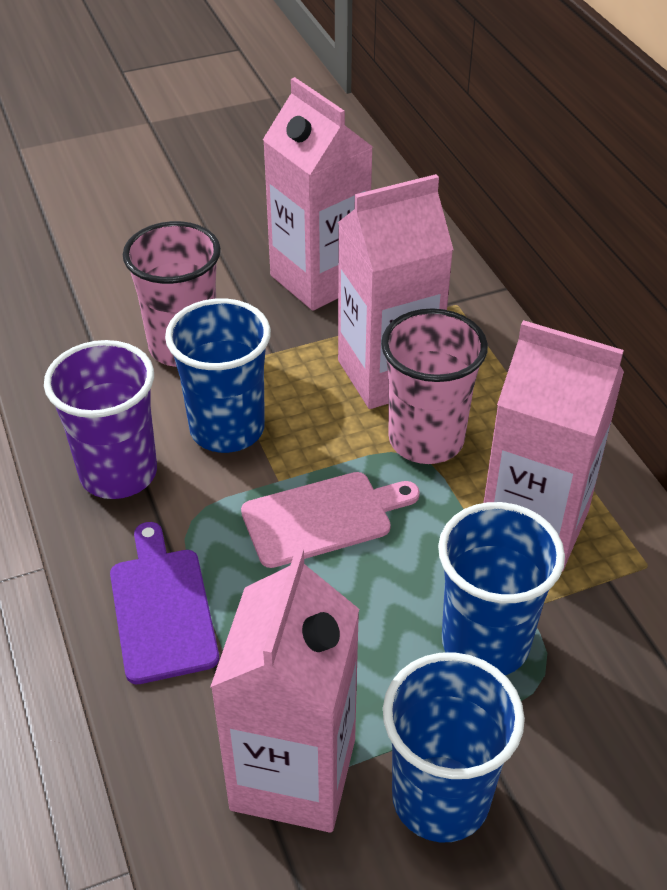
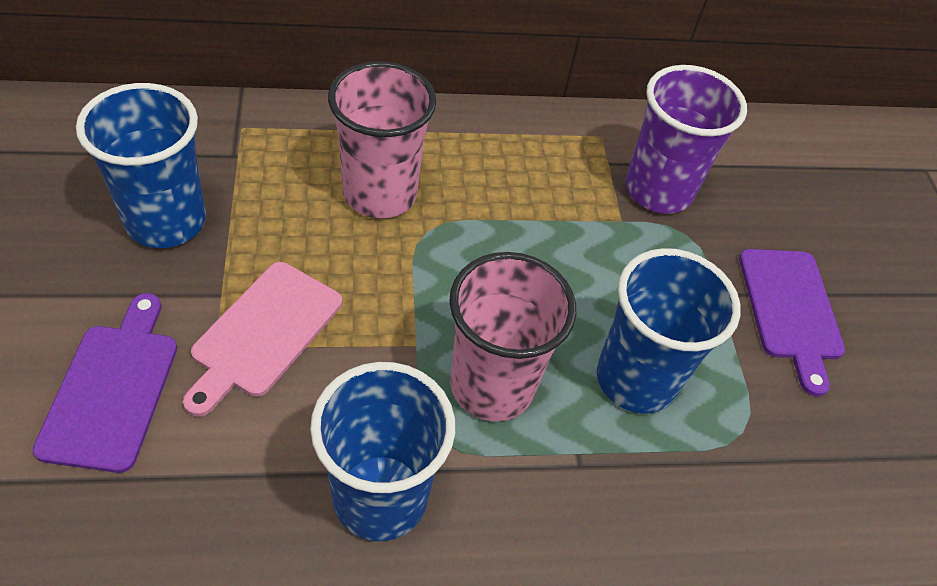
pink carton: [210,548,359,833] [263,77,373,311] [338,174,453,409] [484,320,624,570] = 4 -> none = 0
purple cutting board: [110,522,219,684] = 1 -> [33,293,177,473] [739,249,845,397] = 2

